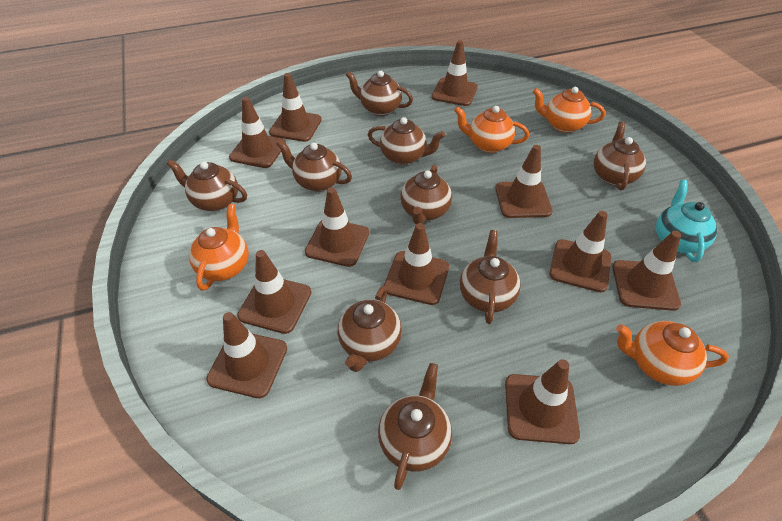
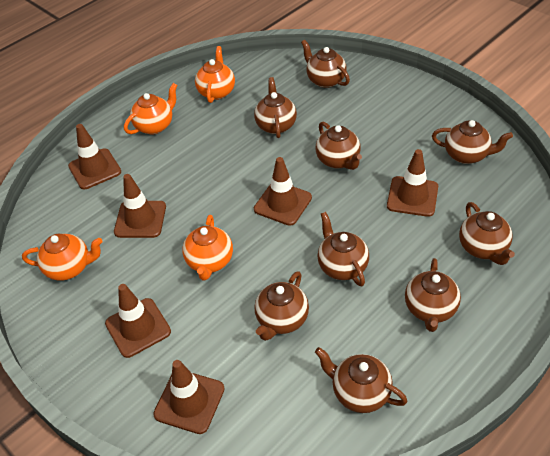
brown traffic cone: [206,312,287,398] [229,97,286,168] [237,250,311,334] [269,73,322,142] [305,187,369,267] [384,223,449,305] [432,40,478,106] [495,145,553,218] [505,359,580,444] [549,211,611,292] [612,231,681,311] = 11 -> [68,124,121,189] [105,284,171,358] [114,174,166,238] [153,360,225,434] [254,157,312,226] [387,149,438,217] = 6
turquoise teapot: [656,180,717,262] = 1 -> none = 0

